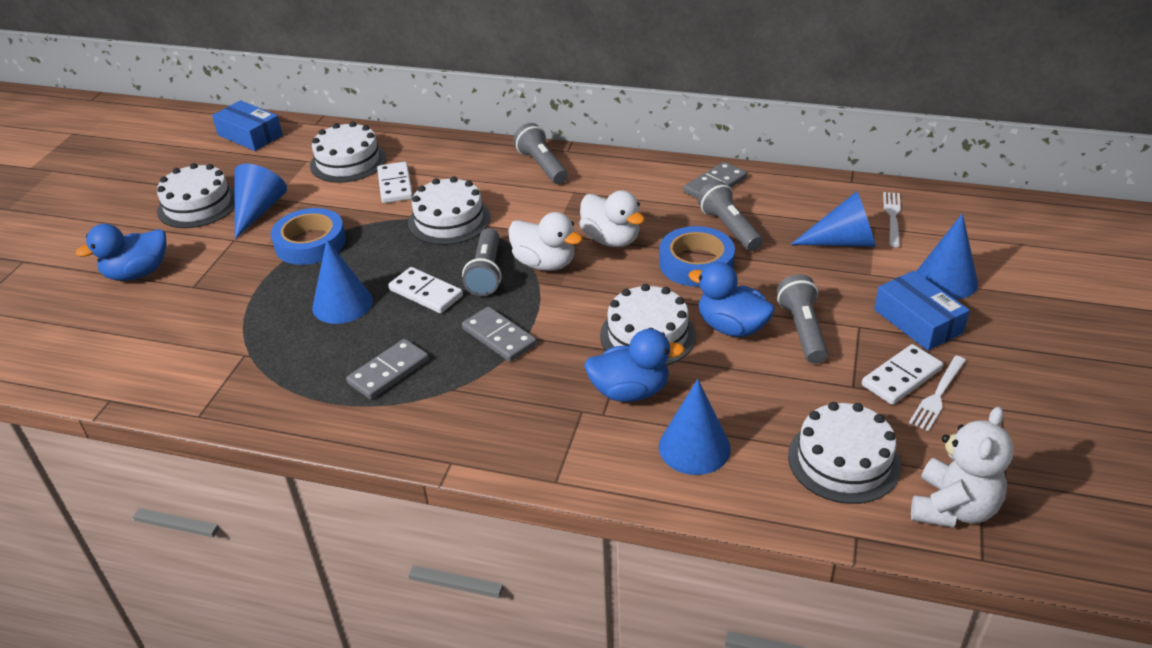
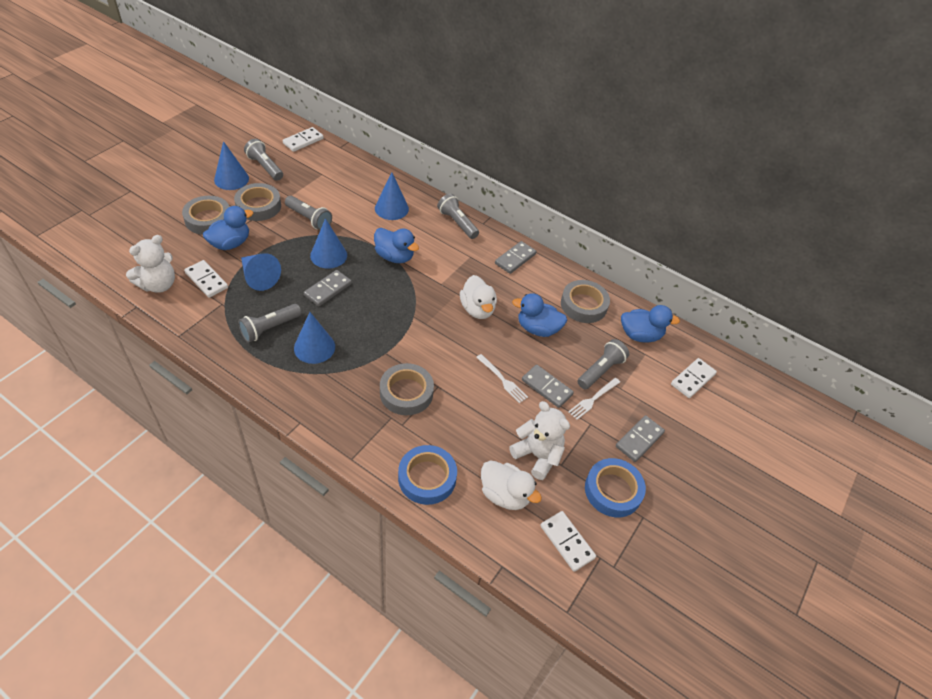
blue box: [212,100,283,151] [874,271,970,351] = 2 -> none = 0
blue duck: [75,224,167,281] [584,329,685,402] [688,262,775,337] = 3 -> [203,206,253,250] [374,228,419,263] [512,293,567,337] [621,305,680,343] = 4
grey domino: [346,339,429,400] [462,307,537,362] [684,162,747,199] = 3 -> [304,270,352,306] [495,241,536,274] [522,365,574,408] [616,416,665,462] = 4
grey flashlight: [462,228,502,296] [513,123,568,184] [698,181,763,251] [777,274,828,364] = 4 -> [238,304,301,343] [244,139,283,181] [285,196,332,230] [437,193,479,239] [577,339,629,390] = 5
grey tape: none = 0 -> [182,196,229,235] [234,183,281,221] [380,363,434,415] [561,280,610,323] = 4
white cake: [157,163,235,228] [310,121,386,183] [408,176,491,245] [600,284,696,366] [788,402,901,504] = 5 -> none = 0
white domino: [377,162,413,203] [388,267,463,313] [862,344,943,405] = 3 -> [184,260,228,298] [283,127,324,152] [540,511,596,572] [671,358,717,398] = 4
white teddy bear: [911,407,1014,528] = 1 -> [126,235,175,293] [509,401,570,480] = 2

